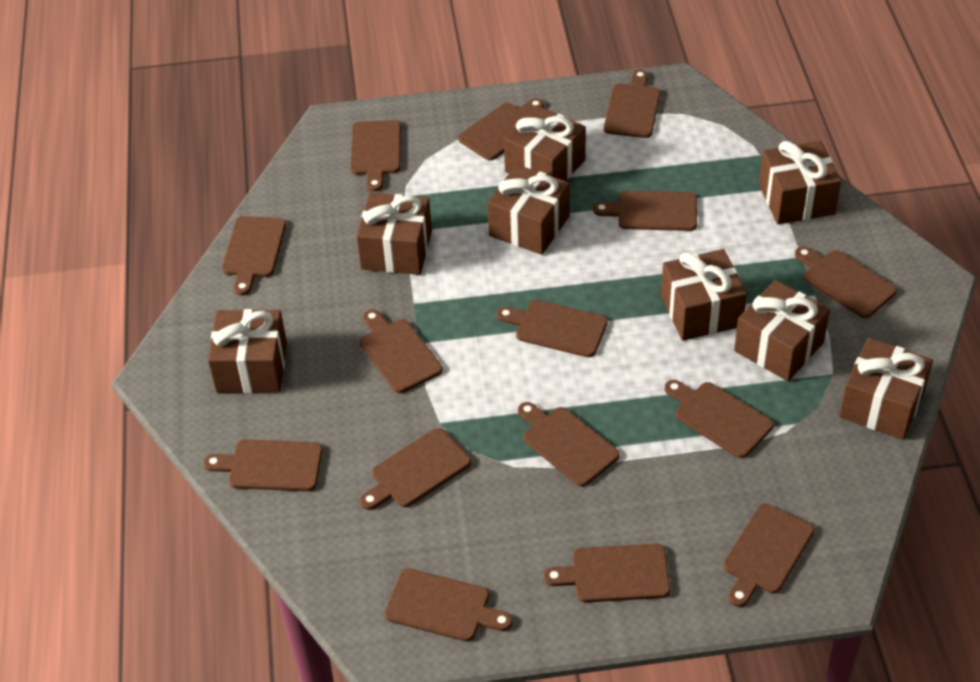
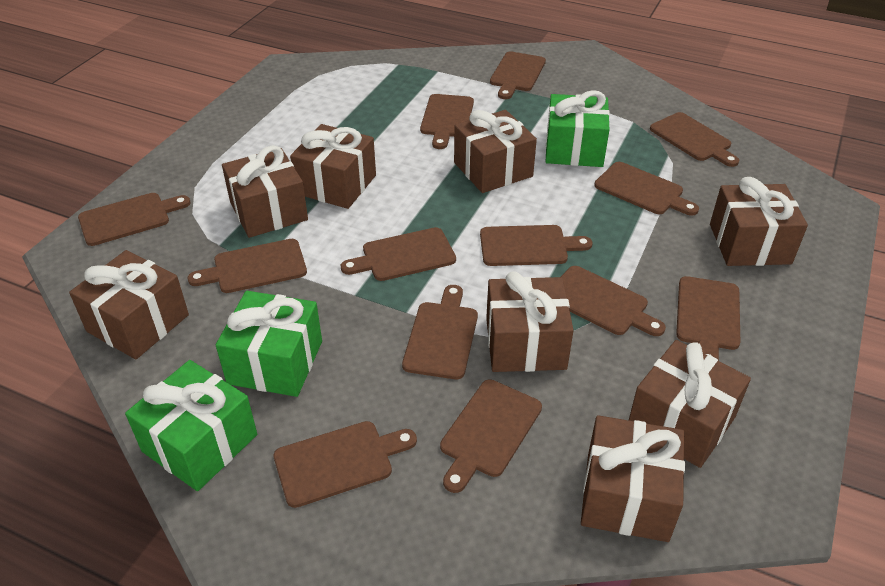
brown cutting board: [204,439,323,491] [222,216,286,296] [350,120,401,192] [360,310,443,393] [360,428,471,510] [385,568,513,642] [458,98,544,161] [497,300,608,357] [518,402,620,487] [544,544,670,603] [593,190,697,231] [604,70,661,138] [665,380,774,458] [723,503,814,607] [795,246,897,318] = 15 -> [78,193,190,246] [187,239,307,293] [273,421,417,508] [341,227,456,281] [402,285,478,379] [420,94,474,149] [440,379,542,493] [480,225,592,266] [490,51,546,99] [561,266,666,336] [594,162,699,216] [650,112,739,167] [676,276,740,361] = 13
green gift: none = 0 -> [125,360,257,491] [216,291,322,397] [545,90,610,167] = 3

